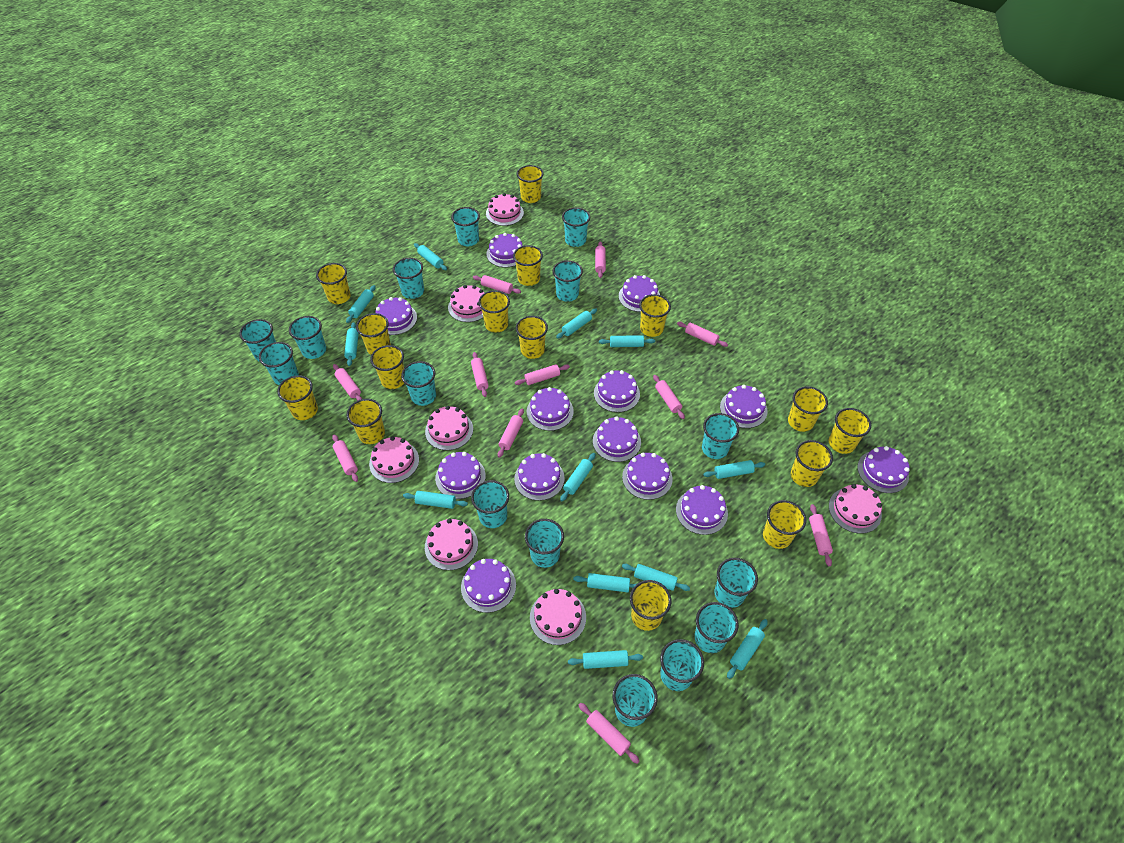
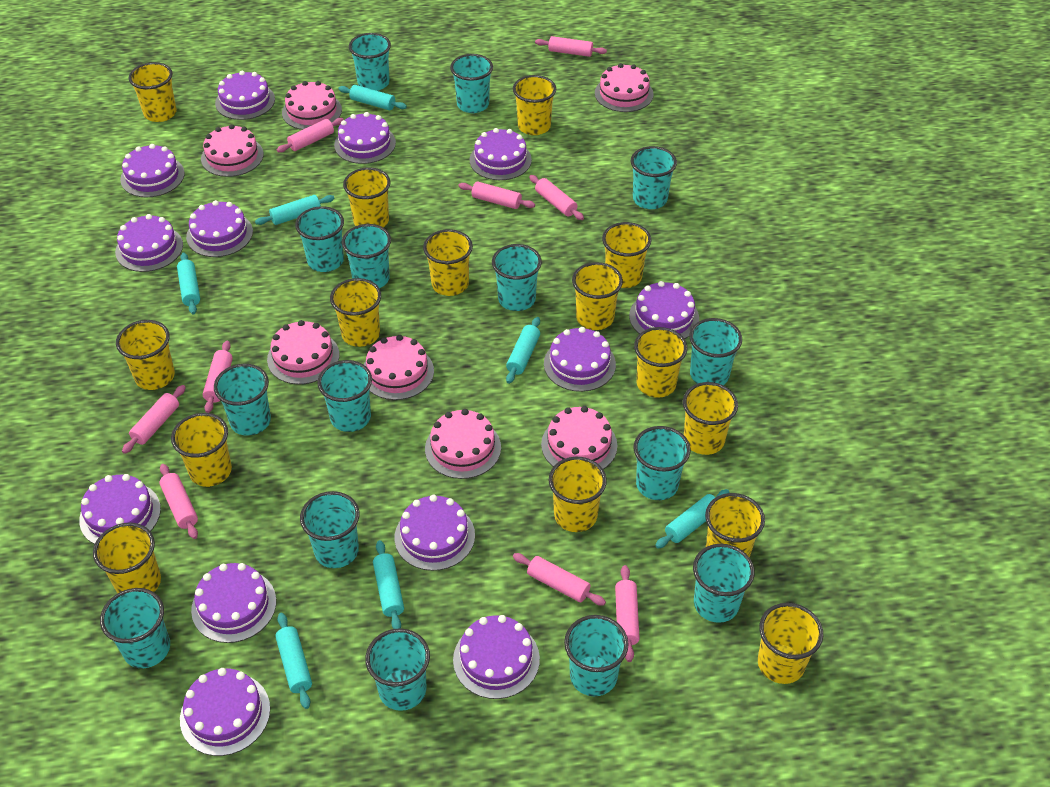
pink rolling pin: [332,434,358,482] [333,364,362,401] [471,352,489,397] [473,275,521,294] [498,409,524,458] [515,364,570,385] [579,703,640,764] [595,241,606,278] [653,375,685,419] [677,322,728,347] [809,504,833,566] = 11 -> [122,385,186,454] [159,464,198,539] [203,341,233,413] [277,118,344,153] [458,181,535,209] [513,553,606,606] [529,175,584,220] [535,36,607,57] [615,565,640,662] = 9
turquoise rolling pin: [344,322,359,366] [346,285,376,323] [403,491,468,509] [414,243,447,270] [556,308,597,339] [560,453,595,501] [568,650,643,669] [573,573,636,592] [599,335,655,347] [622,564,690,591] [703,460,765,479] [727,619,768,679] = 12 -> [177,252,200,314] [255,195,335,225] [275,613,312,709] [338,85,407,110] [373,540,404,629] [506,317,540,384] [655,489,729,548] = 7

